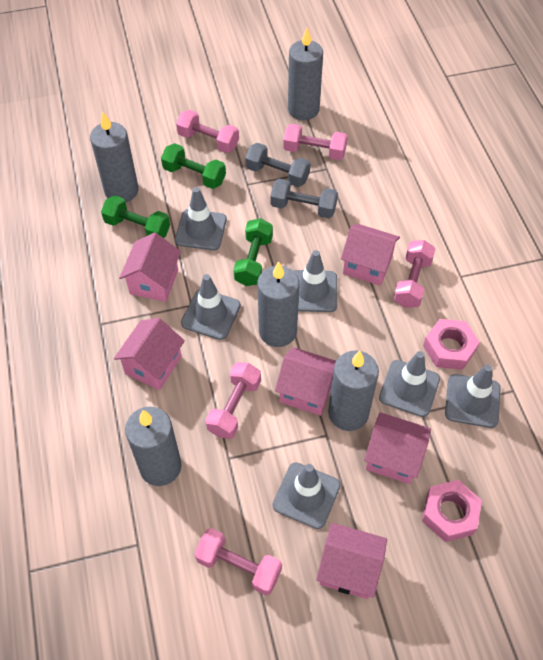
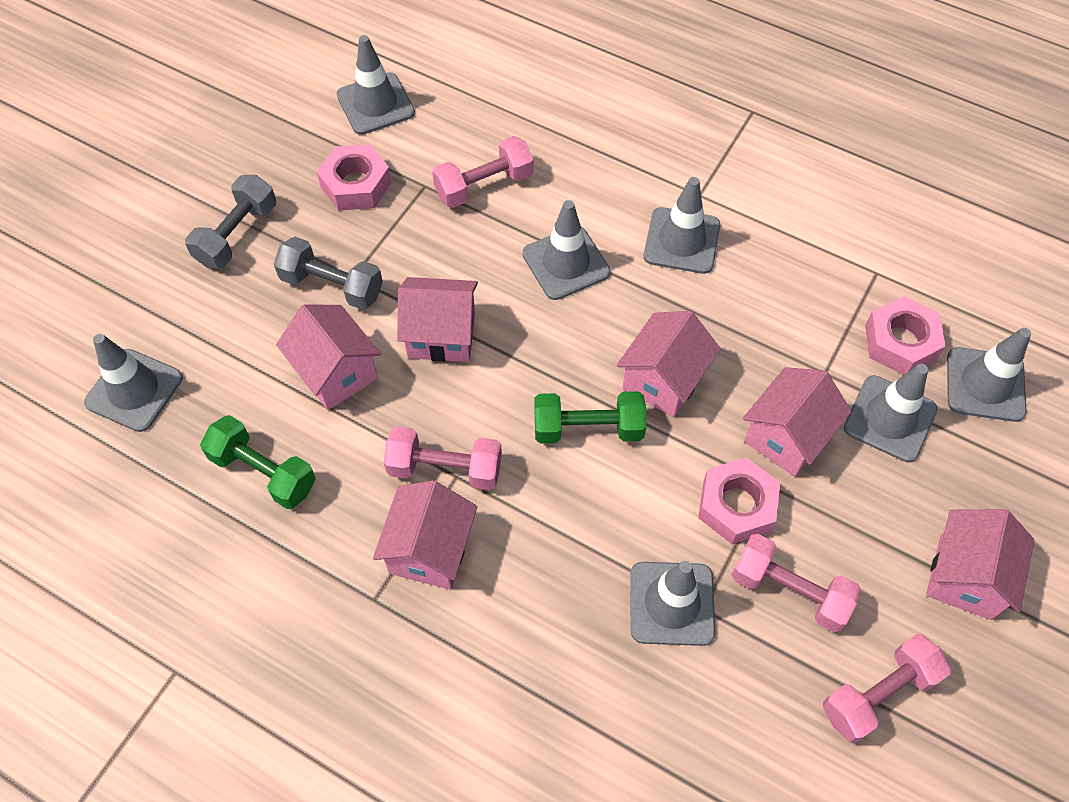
green dumbbell: [101,195,170,238] [161,143,226,189] [233,218,273,286] = 3 -> [200,415,316,509] [534,391,646,443] = 2
grey candle: [90,112,138,202] [125,407,182,486] [258,261,299,347] [288,28,323,120] [328,350,379,431] = 5 -> none = 0
grey traffic cone: [175,187,227,251] [181,274,241,340] [273,462,340,529] [293,250,337,312] [379,351,440,417] [445,364,501,428] = 6 -> [84,334,183,432] [337,35,415,135] [522,200,610,300] [630,561,716,646] [644,177,720,274] [844,364,938,462] [947,328,1031,422] = 7
pink dumbbell: [176,110,239,153] [195,528,282,595] [205,362,261,439] [283,124,348,160] [394,240,436,308] = 5 -> [384,427,502,490] [432,136,533,208] [732,534,861,632] [822,634,951,743] = 4
pink nut: [422,480,482,542] [423,319,480,370] = 2 -> [317,144,392,211] [698,457,780,544] [865,296,946,375] = 3

